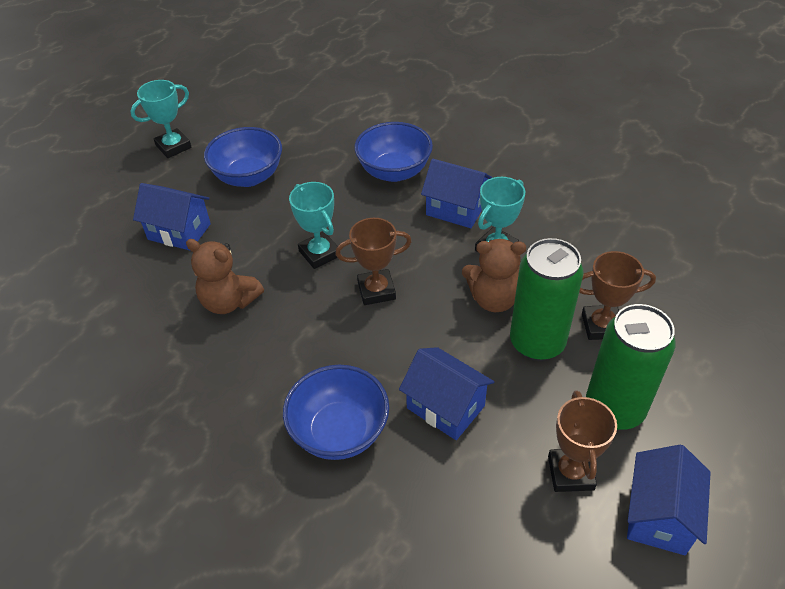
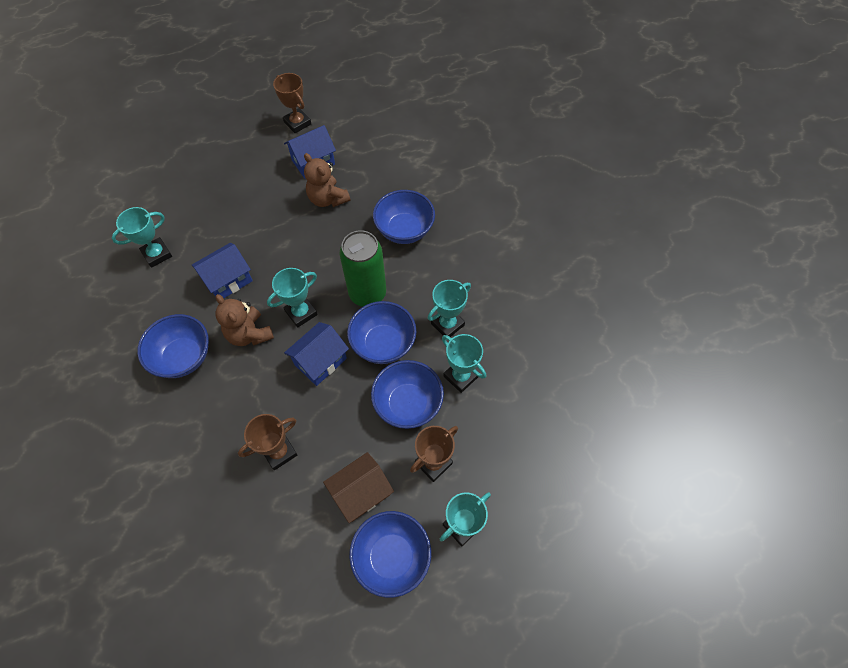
blue bowl: [204,127,282,187] [283,365,389,460] [355,122,433,182] = 3 -> [137,314,209,378] [347,301,416,364] [349,511,431,598] [371,360,444,429] [373,190,435,244] = 5
blue house: [133,183,211,250] [399,347,494,440] [421,159,492,228] [627,444,711,555] = 4 -> [192,243,253,298] [284,125,336,179] [284,322,349,386] = 3
brown house: none = 0 -> [323,452,394,523] = 1
green can: [510,238,584,361] [586,304,676,430] = 2 -> [340,230,386,307] = 1
turquoise trophy: [130,80,192,158] [289,182,341,269] [475,177,525,253] = 3 -> [112,207,172,268] [267,268,318,328] [428,280,471,337] [440,492,491,547] [442,334,486,393] = 5

